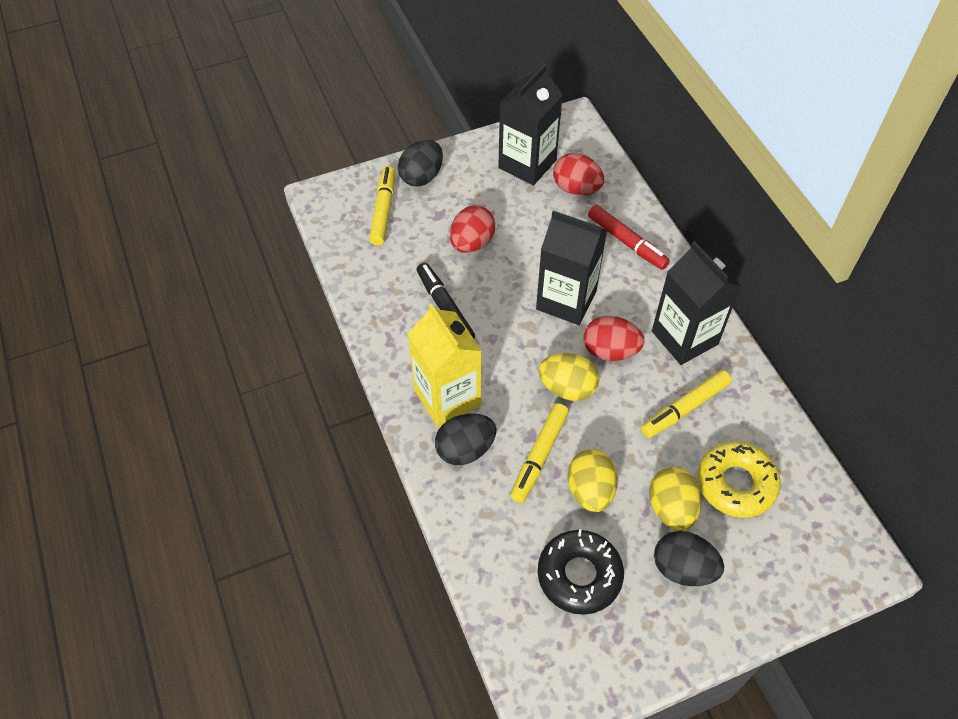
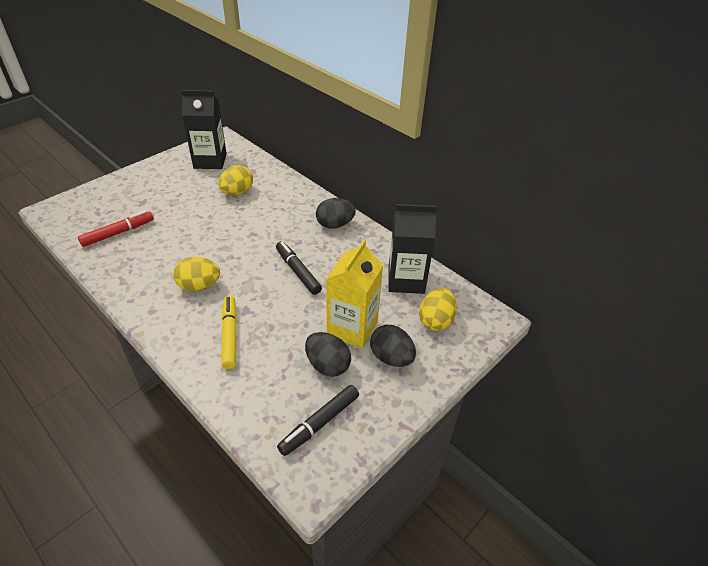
black carton: [498,64,563,186] [536,211,607,325] [652,241,741,365] = 3 -> [182,90,227,169] [388,204,437,294] = 2
black donut: [538,529,624,615] = 1 -> none = 0
black marker: [416,263,475,339] = 1 -> [276,241,322,295] [277,385,359,456] = 2
red egg: [450,205,495,253] [553,153,605,195] [584,316,644,361] = 3 -> none = 0
yellow donut: [698,441,781,518] = 1 -> none = 0
yellow marker: [369,166,395,246] [511,403,569,503] [641,370,732,438] = 3 -> [221,296,237,369] = 1

